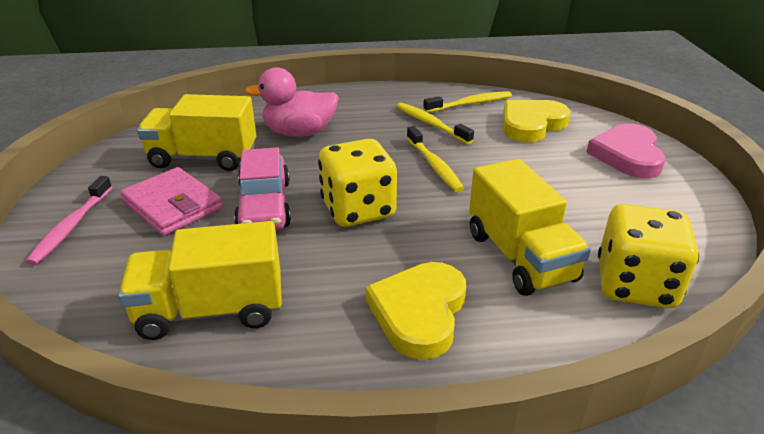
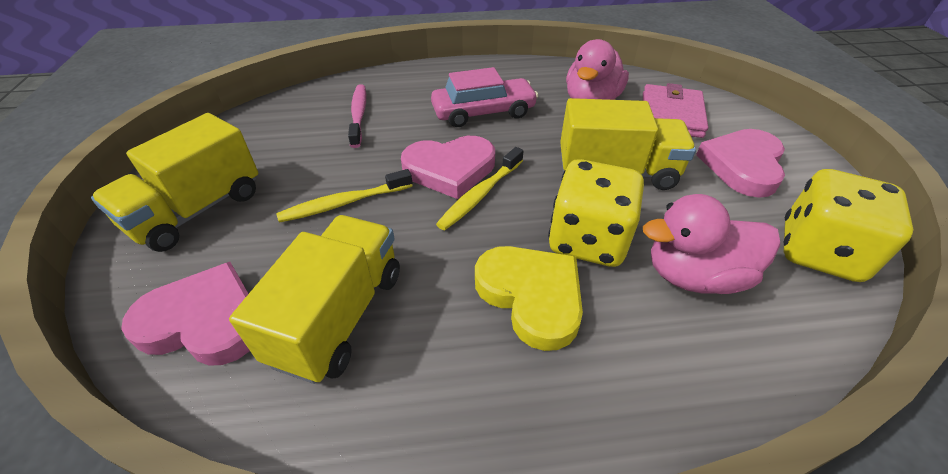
pink duck: [245,67,339,137] = 1 -> [566,39,629,100] [643,194,780,294] = 2
pink heart: [586,123,665,178] = 1 -> [121,262,250,366] [401,136,495,199] [696,129,785,198] = 3
yellow heart: [366,262,466,360] [503,100,570,142] = 2 -> [475,246,583,351] = 1
yellow toothbrush: [396,103,474,144] [407,126,465,192] [423,91,512,113] = 3 -> [276,169,413,223] [436,147,523,230] = 2

